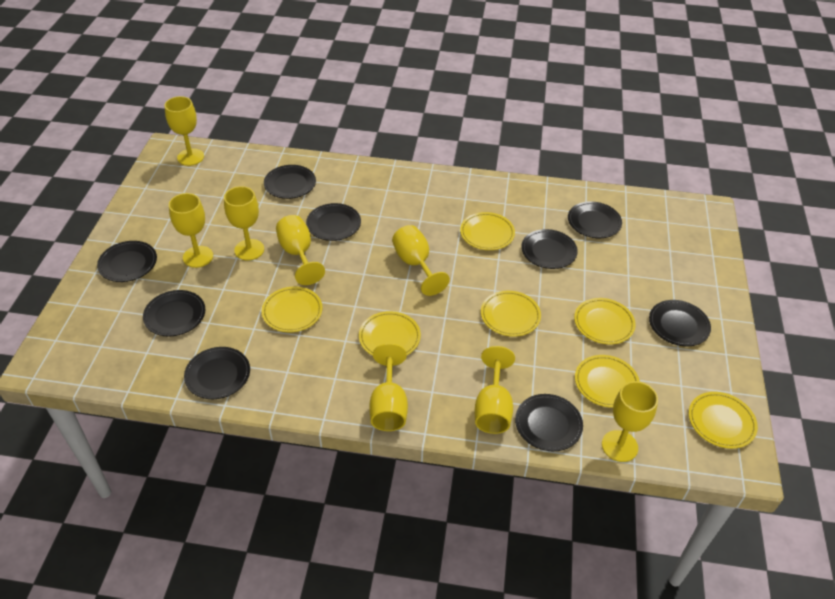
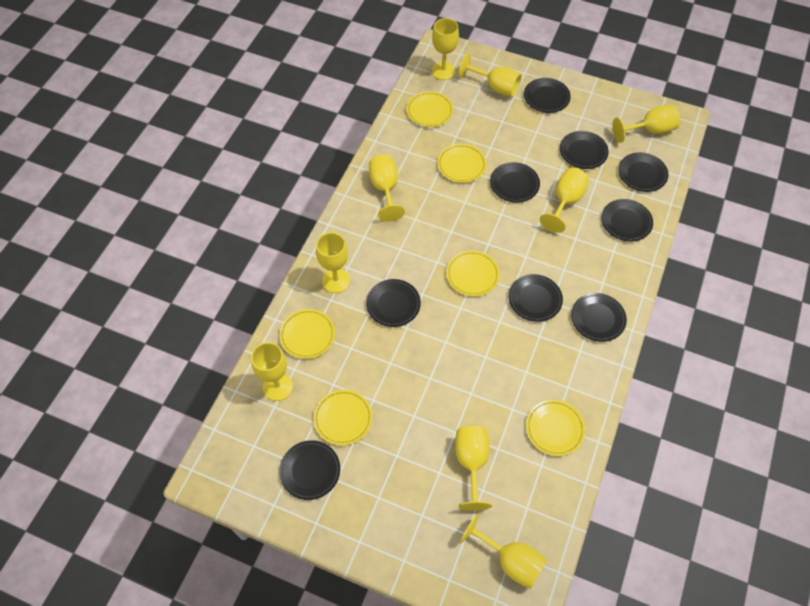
yellow goblet: [164,96,204,166] [169,193,213,268] [224,186,264,260] [276,215,325,285] [369,343,408,431] [392,225,450,296] [475,346,515,434] [602,381,658,462] = 8 -> [251,342,293,401] [316,232,350,293] [369,155,405,222] [432,18,459,80] [455,426,492,511] [459,54,522,97] [460,513,547,589] [540,168,589,233] [612,105,680,143] = 9
yellow plate: [261,286,323,332] [359,311,421,356] [460,212,515,250] [481,291,541,337] [574,298,636,345] [575,355,640,408] [689,392,758,449] = 7 -> [279,309,335,359] [313,390,372,446] [407,91,454,127] [437,144,487,183] [446,250,500,296] [526,400,585,456] = 6

